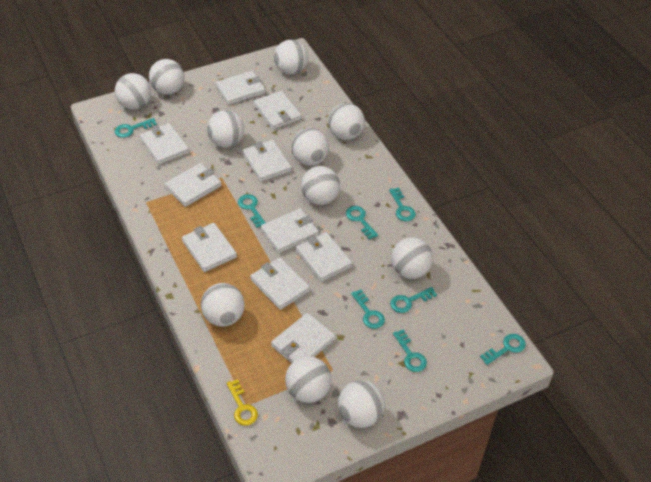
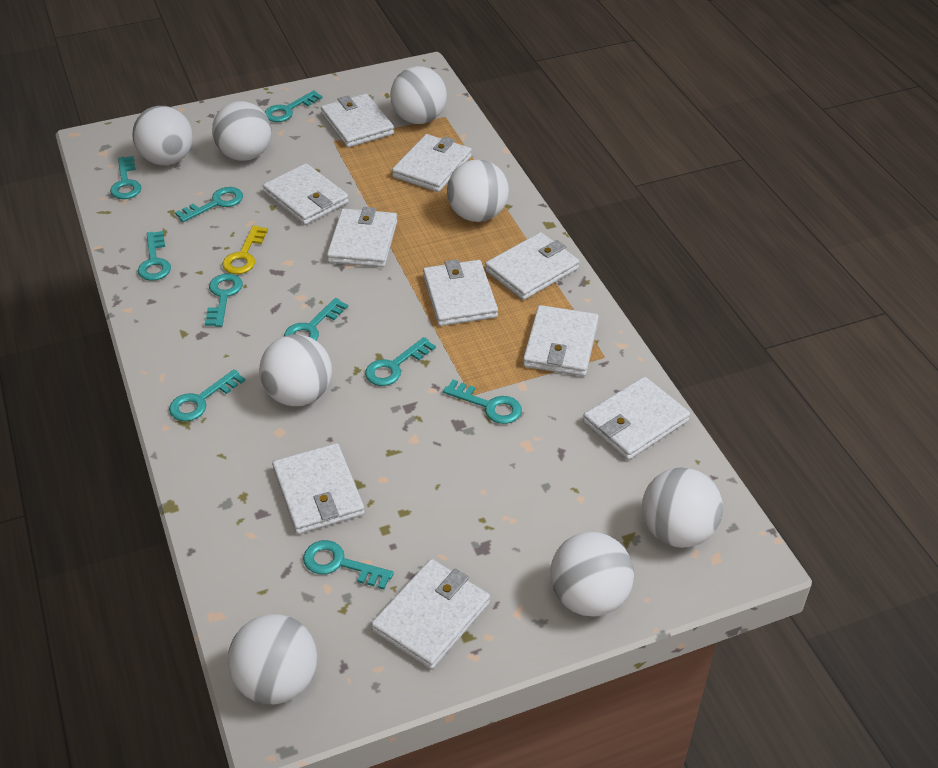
turquoise key: [115,118,157,138] [238,194,266,228] [346,206,378,240] [351,289,385,329] [389,187,416,221] [390,287,437,313] [393,330,427,372] [480,334,526,365] = 8 -> [110,156,141,199] [138,231,171,281] [169,369,245,421] [175,187,243,222] [205,273,243,327] [265,91,323,122] [284,298,348,341] [303,540,394,589] [365,337,436,386] [443,380,522,424] = 10
white ball: [115,73,151,109] [149,59,184,95] [201,283,245,327] [207,110,244,148] [274,40,308,74] [285,356,331,403] [292,128,329,165] [301,166,340,205] [328,103,365,140] [338,380,385,428] [391,237,433,279] = 11 -> [132,106,193,165] [212,101,271,161] [228,614,317,704] [259,335,332,406] [390,66,447,124] [447,159,509,222] [550,532,634,617] [642,468,723,548] = 8

